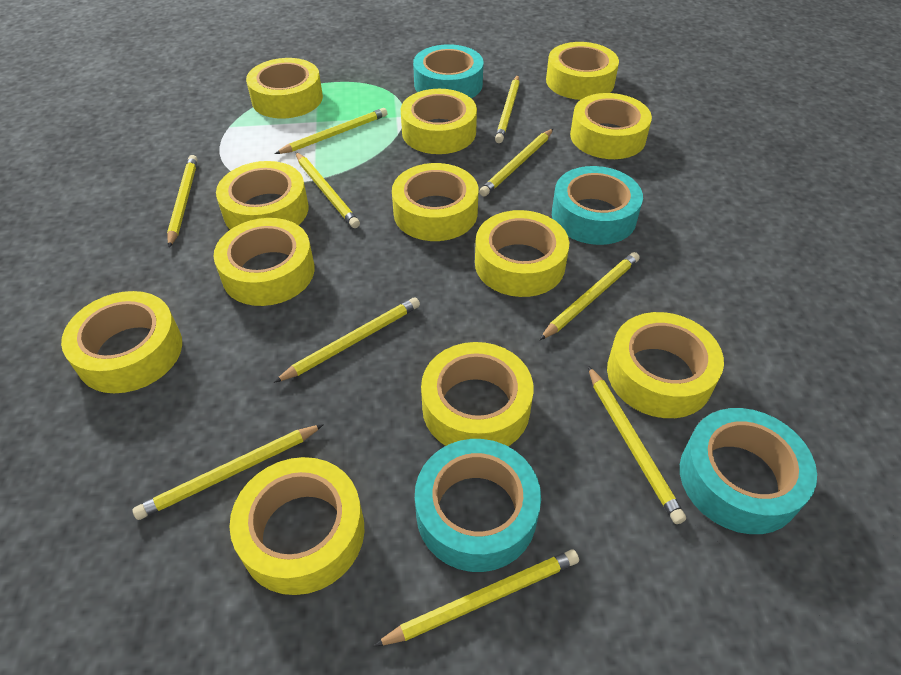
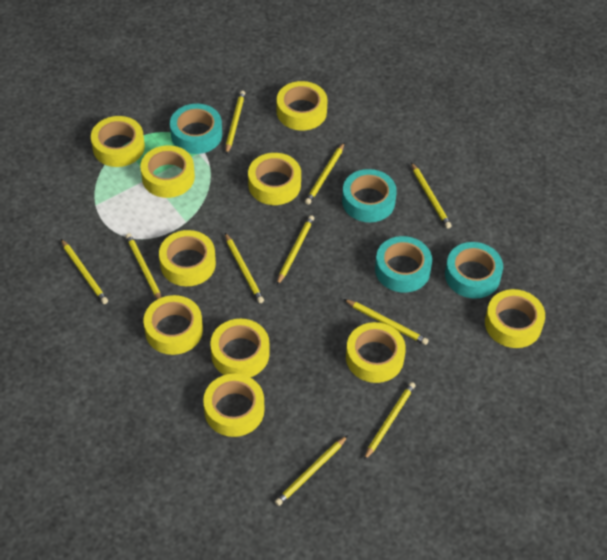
yellow tape: [61,291,182,393] [213,218,315,306] [216,161,309,230] [229,457,364,595] [246,58,323,119] [392,163,478,241] [401,89,477,154] [421,342,533,446] [475,210,569,297] [546,42,619,100] [570,93,652,159] [607,312,724,418] = 12 -> [91,116,145,167] [140,145,195,198] [144,295,203,355] [159,230,216,286] [203,374,264,437] [210,319,270,377] [248,153,301,205] [277,81,328,131] [346,322,406,383] [485,289,545,348] = 10

